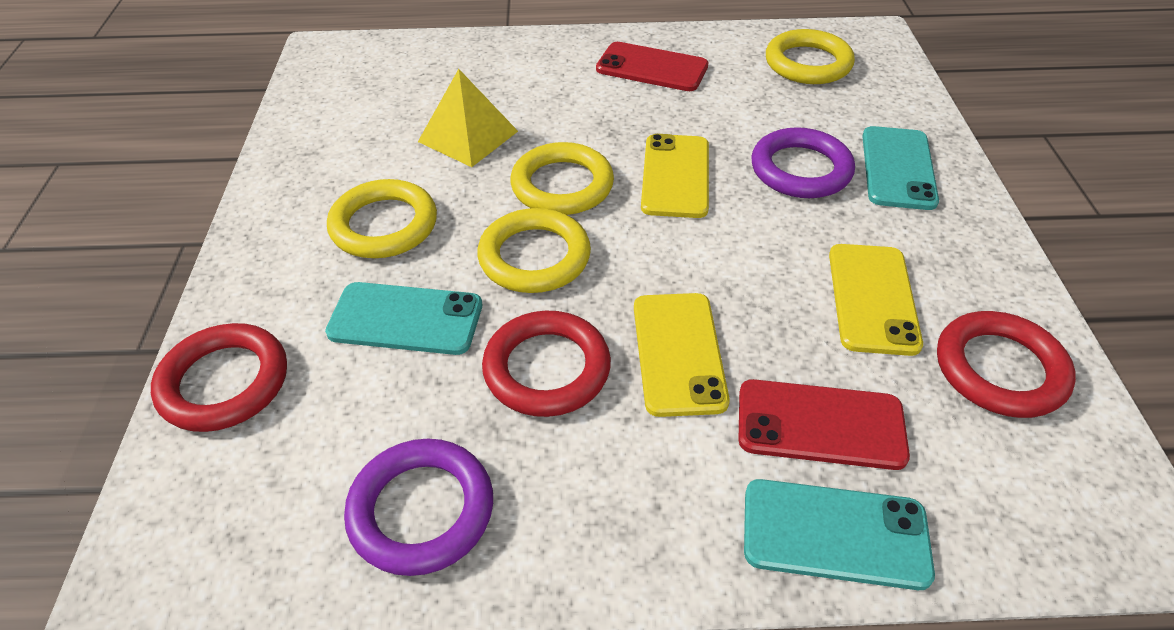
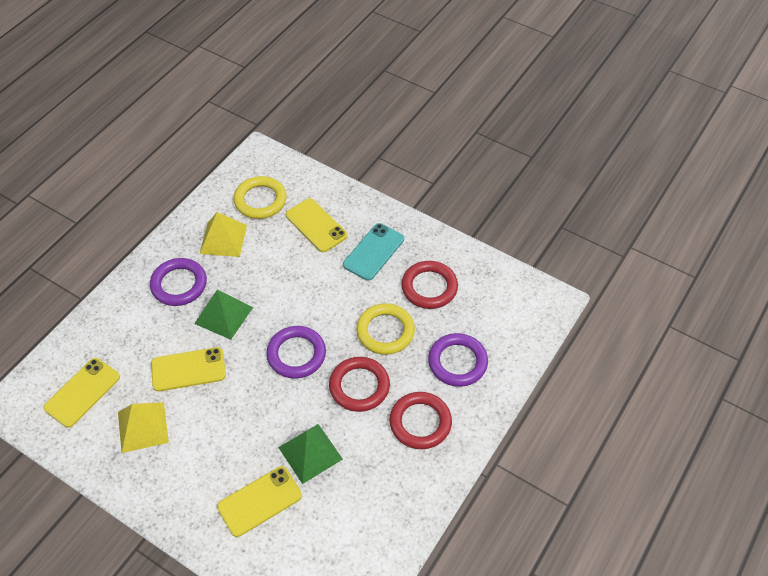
green pyramid: none = 0 -> [194,290,253,340] [278,424,343,484] = 2
purple ring: [344,439,493,576] [751,127,855,198] = 2 -> [150,258,207,306] [266,326,326,379] [428,333,488,387] = 3
red phone: [596,42,708,91] [738,379,910,470] = 2 -> none = 0
turquoise phone: [325,282,482,355] [744,479,935,590] [862,126,939,210] = 3 -> [343,223,404,281] = 1
yellow phone: [634,293,730,417] [641,134,709,218] [829,244,923,356] = 3 -> [43,358,120,428] [151,347,226,391] [217,466,302,537] [286,198,348,252] = 4
yellow pyramid: [418,69,518,167] = 1 -> [118,402,169,453] [200,212,247,257] = 2
yellow ring: [327,179,437,258] [477,208,591,293] [510,142,614,215] [766,29,855,84] = 4 -> [233,176,287,219] [356,303,415,355] = 2

